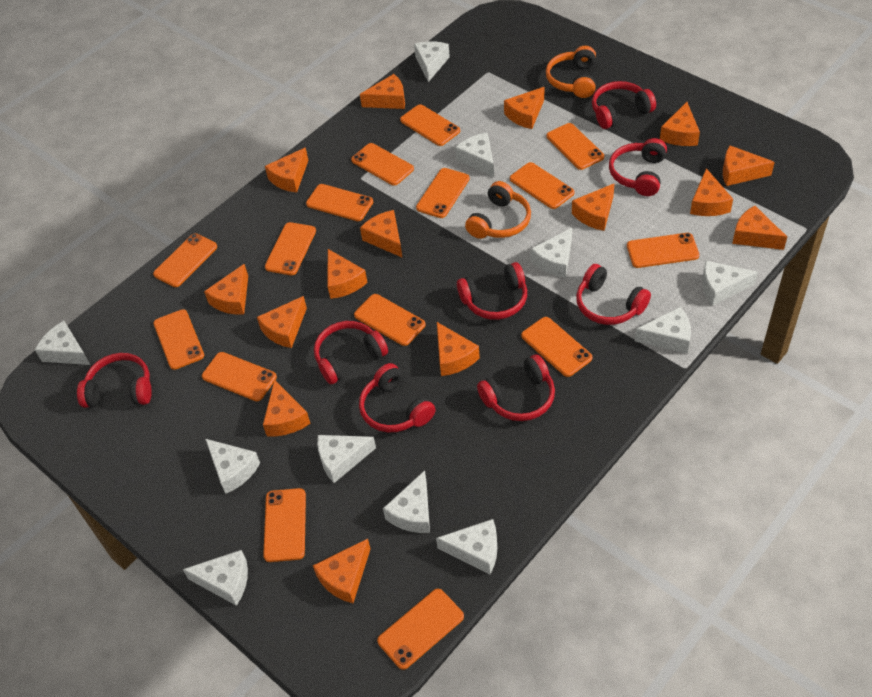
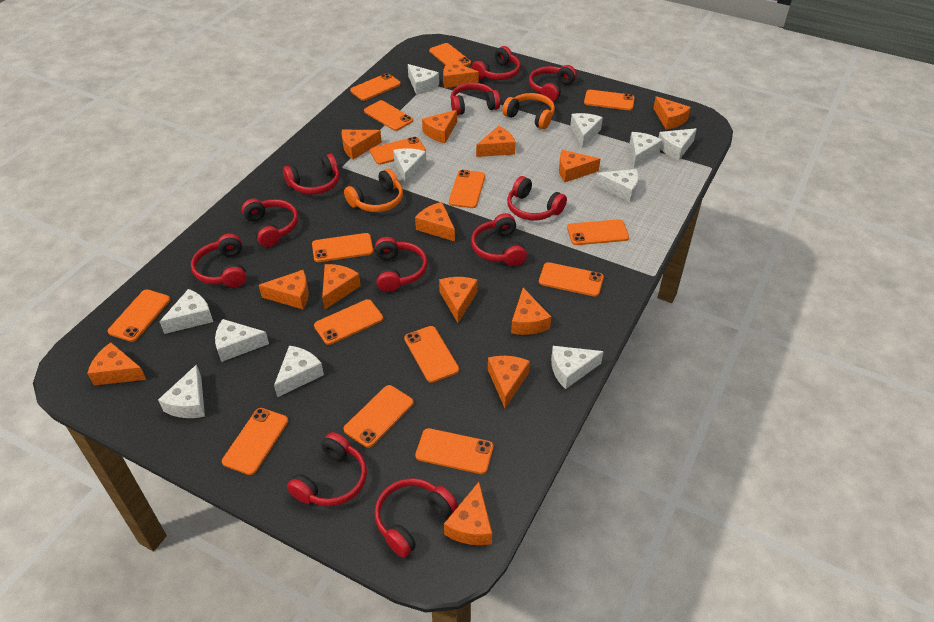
orange cheese: [204,264,248,315] [257,296,307,348] [263,379,311,436] [265,148,309,193] [313,539,371,603] [327,249,368,299] [360,74,405,109] [360,210,402,257] [437,322,480,376] [504,87,544,129] [572,183,615,231] [660,102,700,146] [690,168,733,216] [723,146,775,186] [732,206,787,250] = 15 -> [87,342,146,386] [259,270,309,309] [322,264,361,309] [342,130,382,159] [415,202,455,241] [422,110,457,143] [439,277,478,323] [443,61,479,88] [444,482,492,545] [476,126,516,157] [488,356,530,408] [511,288,551,335] [559,150,600,182] [653,96,691,130] = 14
red headphones: [77,353,152,408] [314,321,388,385] [359,363,435,432] [457,262,527,320] [477,354,555,421] [576,264,651,325] [592,81,656,129] [609,138,667,196] = 8 -> [191,233,247,288] [241,199,298,247] [283,154,339,195] [287,432,367,506] [374,478,458,558] [375,237,428,292] [451,83,500,115] [471,46,521,80] [471,213,527,266] [507,176,567,220] [529,65,577,102] = 11

